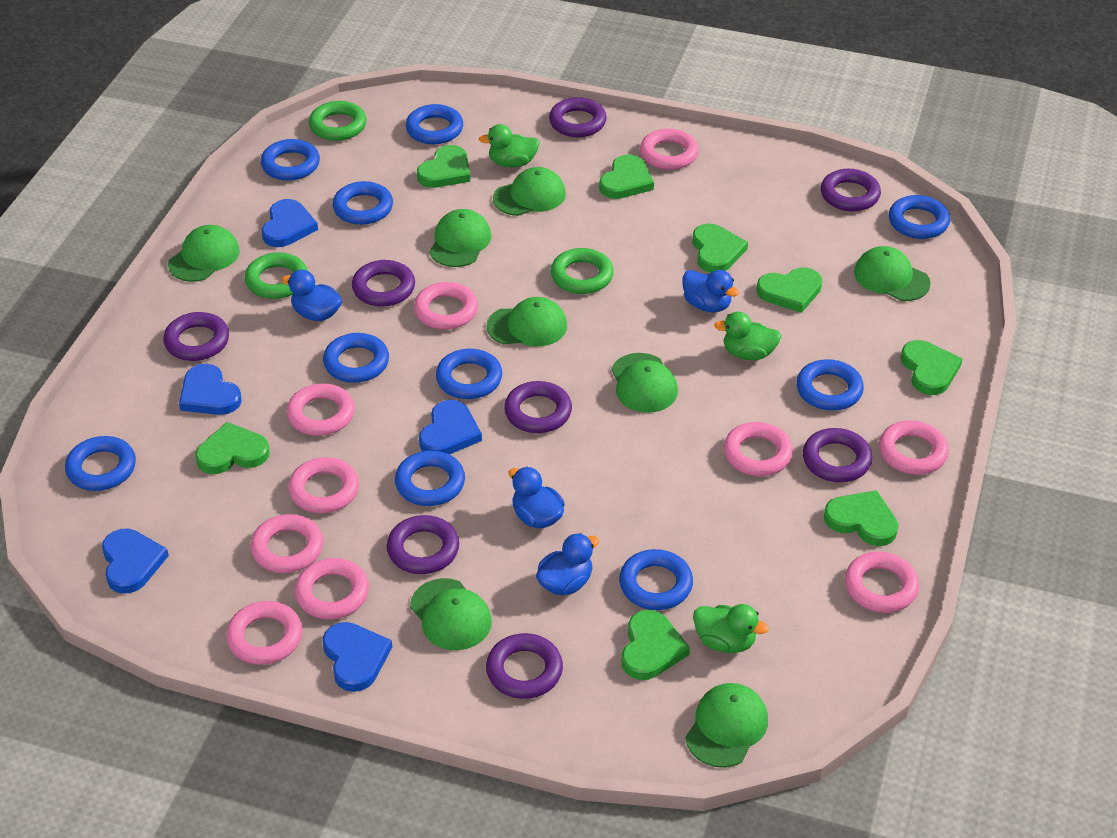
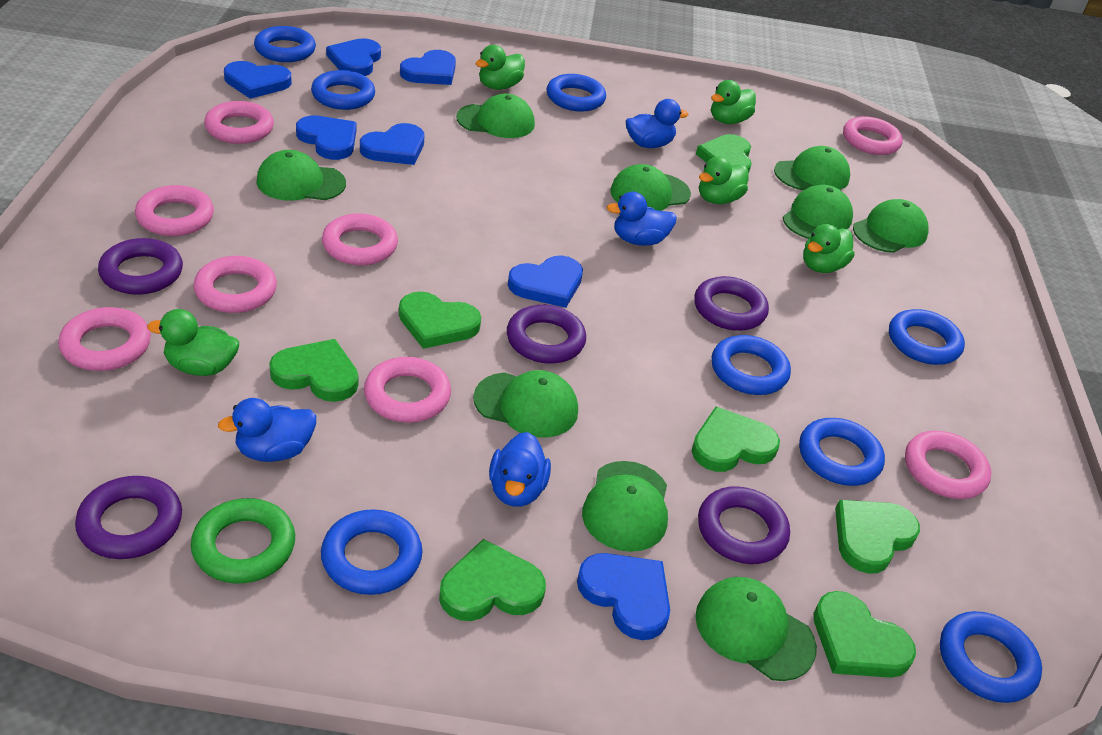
blue heart: [102,529,169,594] [179,364,241,415] [262,199,318,247] [323,622,392,692] [419,400,482,454] = 5 -> [224,61,292,99] [296,116,356,160] [326,38,381,76] [360,123,424,165] [400,50,456,85] [508,255,583,308] [577,553,670,640] = 7
blue ring: [65,436,136,491] [261,139,320,181] [323,333,389,383] [333,181,393,225] [395,451,465,506] [406,104,463,144] [436,349,502,399] [619,549,693,610] [796,359,864,411] [889,195,950,239] = 10 -> [254,26,316,62] [311,70,375,110] [321,509,423,595] [546,74,606,112] [712,335,791,395] [799,418,885,486] [889,309,965,365] [940,611,1042,703] = 8
green cap: [168,225,240,282] [410,578,492,650] [429,209,491,267] [487,297,567,347] [493,167,566,216] [611,353,678,413] [685,683,768,768] [854,246,931,301] = 8 -> [256,150,346,201] [456,94,535,138] [473,370,578,438] [582,461,668,552] [610,164,691,211] [695,577,817,681] [774,146,850,190] [783,185,853,239] [853,199,929,253] = 9
green duck: [479,124,540,168] [693,604,768,653] [714,312,781,360] = 3 -> [147,309,239,376] [475,45,525,90] [699,157,749,204] [711,80,756,124] [803,224,855,273] = 5
green heart: [195,422,270,474] [417,145,470,188] [599,154,654,199] [622,610,690,680] [692,224,748,273] [756,267,822,313] [824,490,898,546] [901,340,963,395] = 8 -> [269,339,358,402] [399,291,481,349] [439,539,546,621] [692,407,780,472] [696,134,752,174] [813,591,916,678] [835,500,920,574] = 7
green ring: [245,252,308,299] [309,101,367,141] [551,248,614,294] = 3 -> [191,498,295,584] = 1
pink ring: [226,601,303,665] [250,514,323,573] [287,383,355,436] [288,457,359,513] [295,558,369,619] [414,282,478,330] [640,129,699,170] [724,422,793,476] [845,552,919,613] [879,421,949,475] = 10 -> [58,307,151,371] [135,185,214,236] [194,256,277,313] [204,101,274,144] [322,213,398,265] [364,357,451,423] [843,116,903,155] [905,431,991,499] = 8
purple ring: [163,312,229,361] [352,260,415,307] [387,515,459,574] [486,633,563,699] [504,381,572,433] [549,97,607,137] [803,428,872,482] [821,169,881,211] = 8 -> [75,476,182,559] [98,238,183,295] [507,305,586,364] [694,276,769,331] [698,486,790,564] = 5

